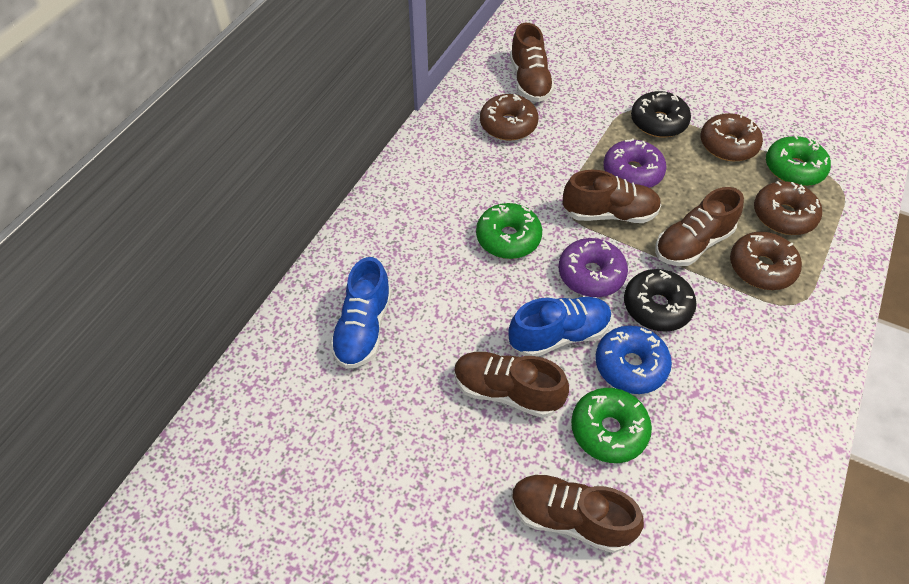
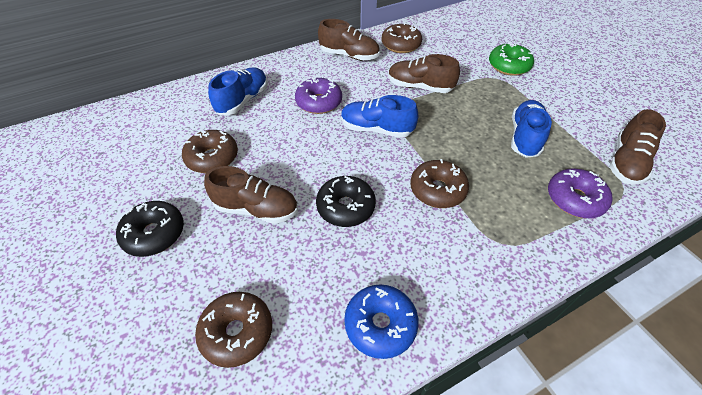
blue shoe: [330,257,392,369] [508,297,612,356] = 2 -> [208,67,268,115] [341,95,418,138] [511,100,552,158] = 3
brown shoe: [454,352,569,418] [510,23,555,102] [512,474,644,553] [562,170,661,223] [655,187,744,266] = 5 -> [204,166,298,224] [318,19,380,61] [388,54,460,93] [609,109,666,185] = 4
green donut: [476,203,542,259] [571,388,652,463] [766,135,831,186] = 3 -> [489,43,534,76] = 1

